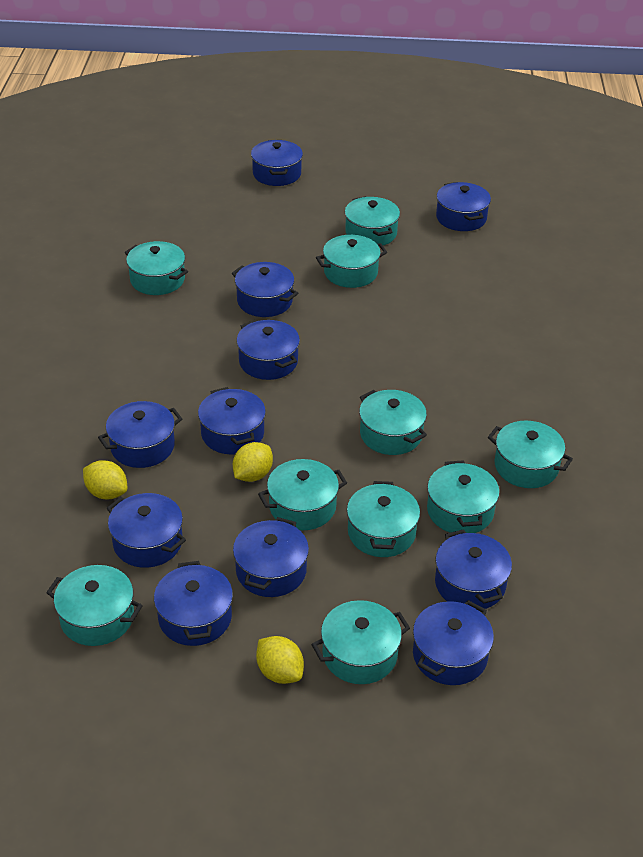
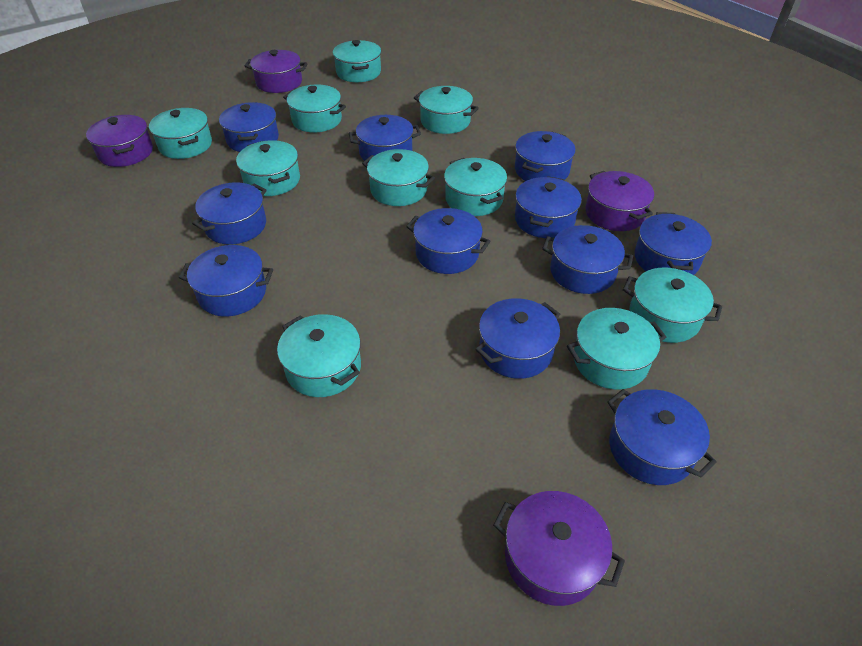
purple pot: none = 0 -> [86,115,153,167] [245,50,308,93] [493,491,625,606] [585,171,654,231] = 4
yellow lemon: [83,460,127,499] [233,442,273,482] [256,636,304,684] = 3 -> none = 0

